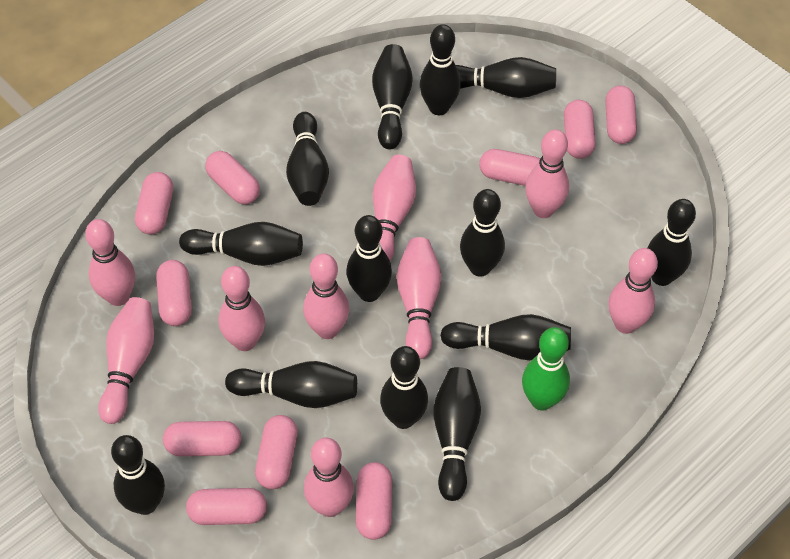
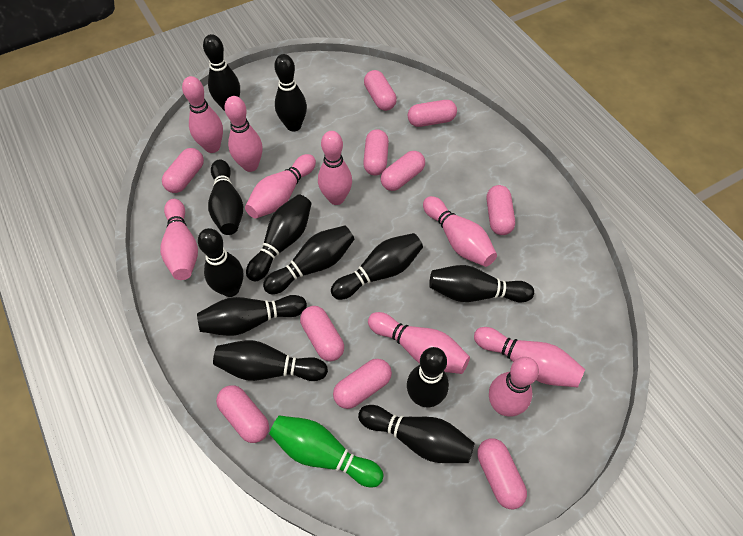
black bowling pin: [111,435,165,515] [179,222,303,266] [225,361,357,408] [286,112,329,206] [347,215,392,302] [372,44,413,149] [380,346,428,429] [420,24,461,115] [434,367,481,501] [440,314,571,360] [456,57,556,98] [460,189,505,277] [648,199,696,286] = 13 -> [197,295,307,336] [198,228,243,297] [203,34,240,111] [208,159,243,235] [213,340,328,381] [246,194,312,282] [263,225,355,294] [274,54,307,131] [331,233,423,300] [358,405,475,463] [407,347,449,407] [429,265,534,302] = 12

